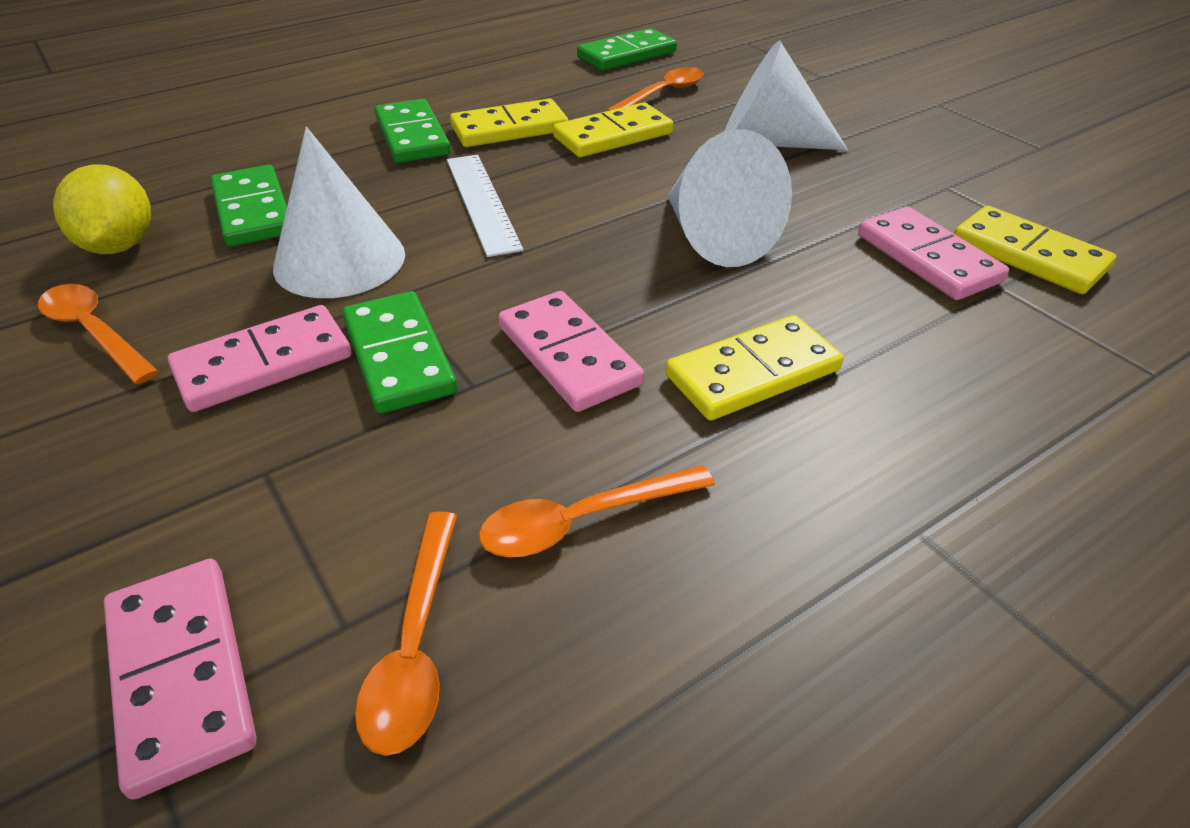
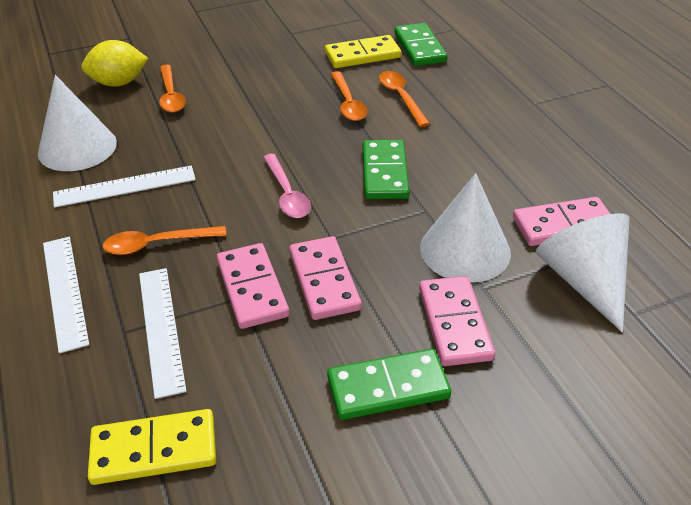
green domino: [211,165,287,246] [342,291,457,413] [375,99,451,163] [577,28,677,71] = 4 -> [327,349,451,420] [363,140,410,199] [394,23,447,66] = 3
pink spoon: none = 0 -> [263,154,311,218] = 1
white ruler: [447,155,523,257] = 1 -> [43,237,89,354] [53,166,196,208] [139,268,186,399] = 3
yellow domino: [450,98,569,147] [553,102,673,157] [666,315,843,421] [954,206,1116,294] = 4 -> [88,409,216,485] [325,35,401,68] = 2

